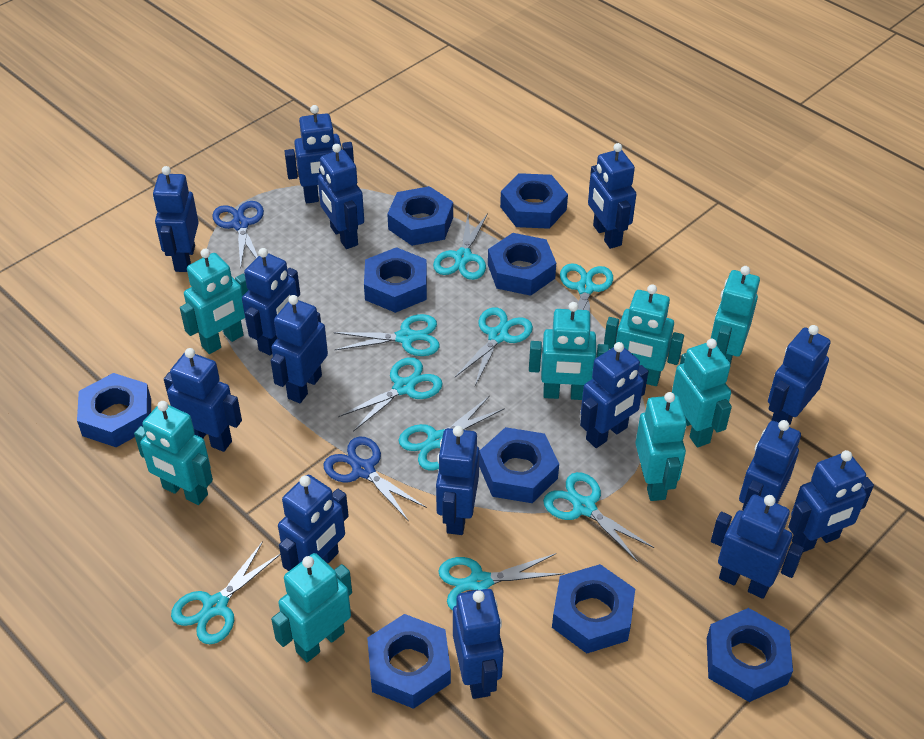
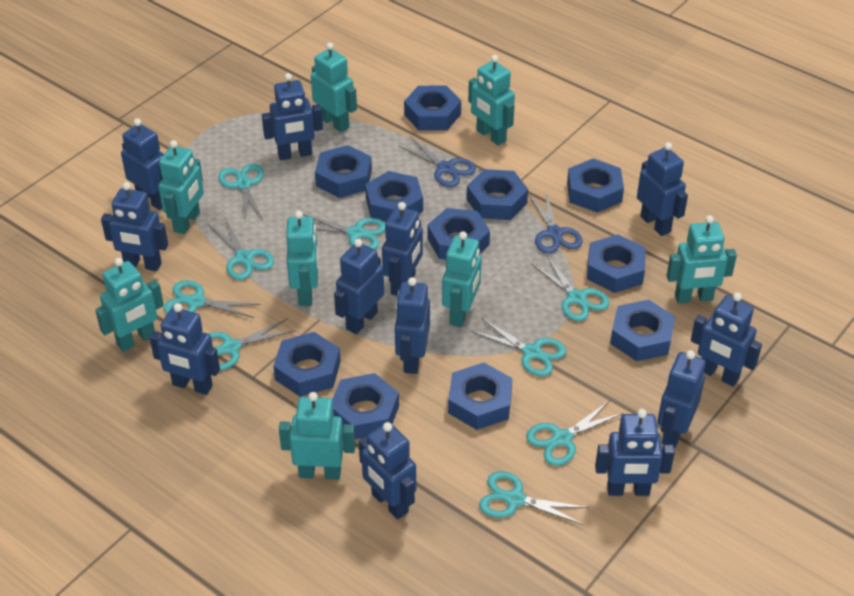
blue nut: [77,373,151,447] [364,247,427,313] [367,614,451,709] [387,186,453,246] [479,427,559,503] [488,233,556,296] [500,173,568,229] [552,564,635,653] [707,608,793,702] = 9 -> [273,332,341,397] [315,145,372,198] [332,373,399,439] [365,171,423,222] [404,85,461,131] [427,208,490,260] [448,363,513,430] [467,169,528,220] [567,158,624,213] [587,234,646,293] [610,300,675,361] = 11
blue robot: [153,166,199,272] [164,348,242,452] [242,248,300,355] [271,295,328,403] [278,475,349,571] [284,105,354,203] [318,144,364,249] [436,426,480,535] [453,589,504,699] [580,342,648,448] [588,143,636,249] [711,494,804,599] [739,420,801,511] [768,325,831,426] [788,450,874,552] = 15 -> [101,182,168,271] [121,118,164,210] [149,303,220,395] [262,73,323,160] [334,239,384,334] [359,422,416,520] [382,202,423,296] [395,277,430,374] [595,409,675,496] [637,142,688,236] [657,350,706,448] [691,292,762,387] = 12

